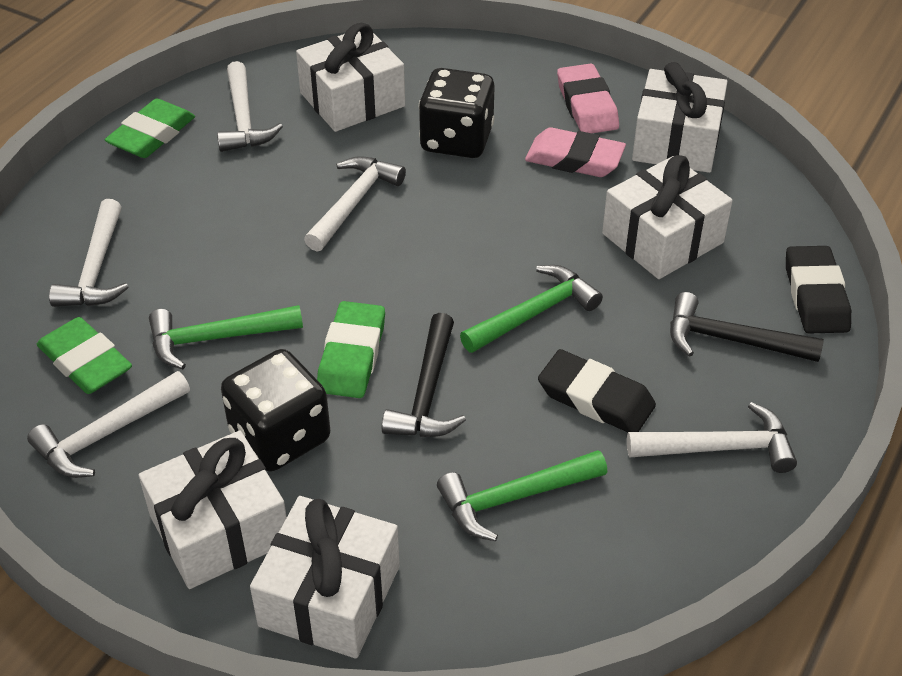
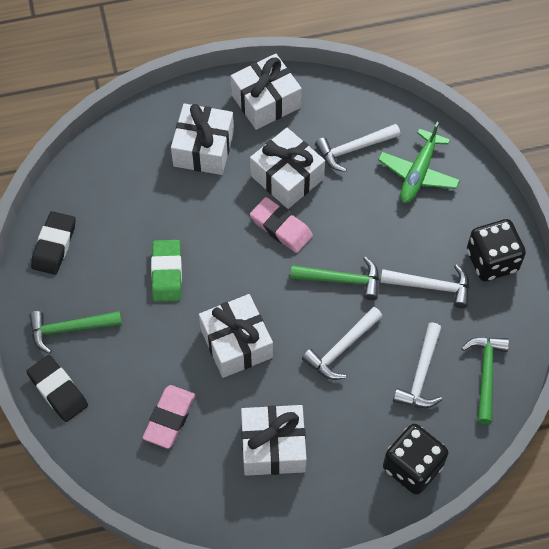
black hammer: [382,313,466,437] [670,292,824,362] = 2 -> none = 0
green eraser: [37,317,132,394] [105,99,195,158] [317,301,385,398] = 3 -> [151,240,182,302] = 1
green plane: none = 0 -> [378,122,460,203] = 1
white hammer: [27,371,190,478] [49,199,129,307] [217,61,283,152] [304,156,406,252] [627,402,797,473] = 5 -> [302,307,383,380] [315,124,400,172] [380,264,469,308] [393,323,442,408] = 4

